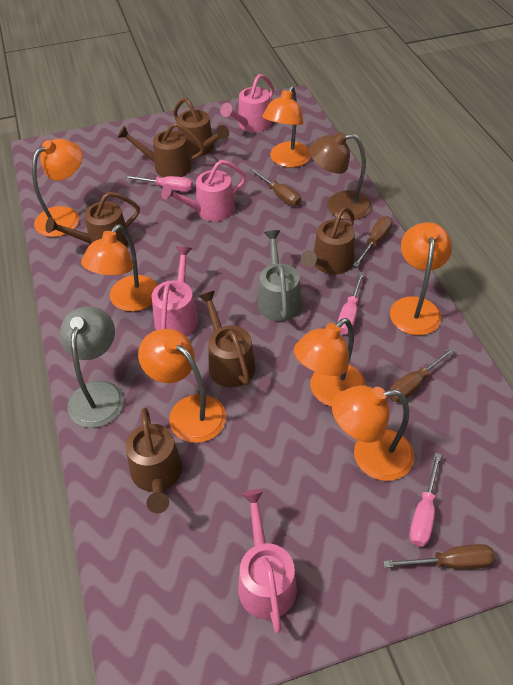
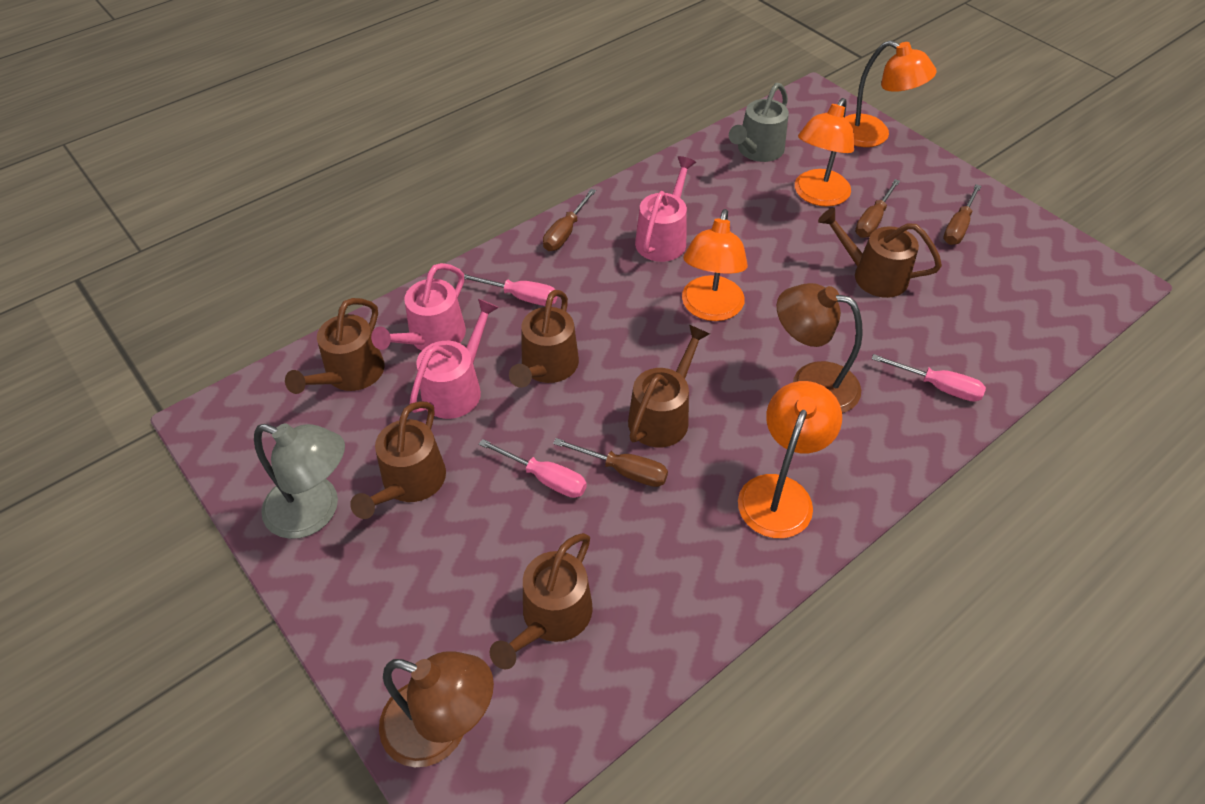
brown lamp: [309,131,372,220] = 1 -> [379,651,494,767] [777,283,863,413] = 2
orange lamp: [32,139,83,237] [81,224,158,311] [138,329,226,443] [262,86,311,167] [294,318,366,407] [332,385,414,481] [390,222,452,335] = 7 -> [682,209,748,321] [738,381,842,538] [795,98,854,207] [845,40,937,147] = 4
pink watering can: [152,246,199,337] [161,160,246,221] [220,74,274,133] [238,489,297,633] = 4 -> [371,263,466,351] [410,299,499,419] [635,156,696,262] = 3

